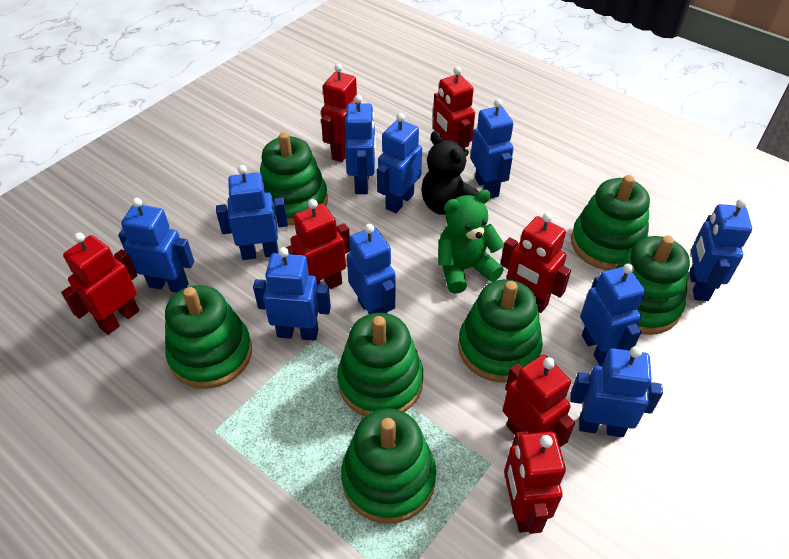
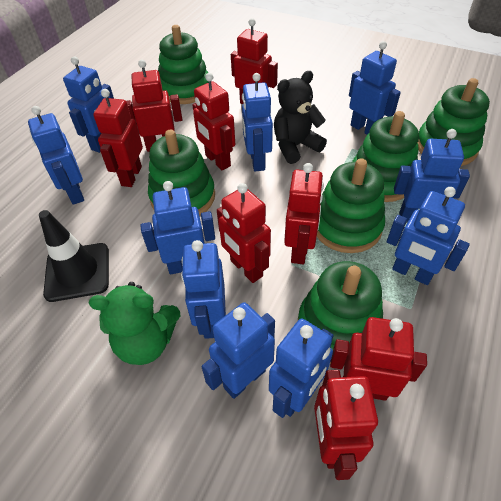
black traffic cone: none = 0 -> [39,210,109,302] = 1
green stacking toy: [165,285,252,389] [260,132,328,225] [337,313,423,416] [341,408,436,524] [458,279,543,382] [571,175,650,270] [616,235,690,335] = 7 -> [148,130,215,216] [158,25,209,104] [298,261,383,362] [317,158,385,253] [352,111,419,202] [418,78,490,166] = 6
red robot: [61,233,139,335] [286,199,350,289] [321,64,357,162] [433,67,475,150] [501,213,571,313] [503,355,575,447] [504,431,566,534] = 7 -> [93,89,143,187] [126,59,182,152] [192,73,235,170] [217,183,271,283] [231,18,278,104] [284,163,324,264] [314,370,378,480] [330,317,427,401] = 8

